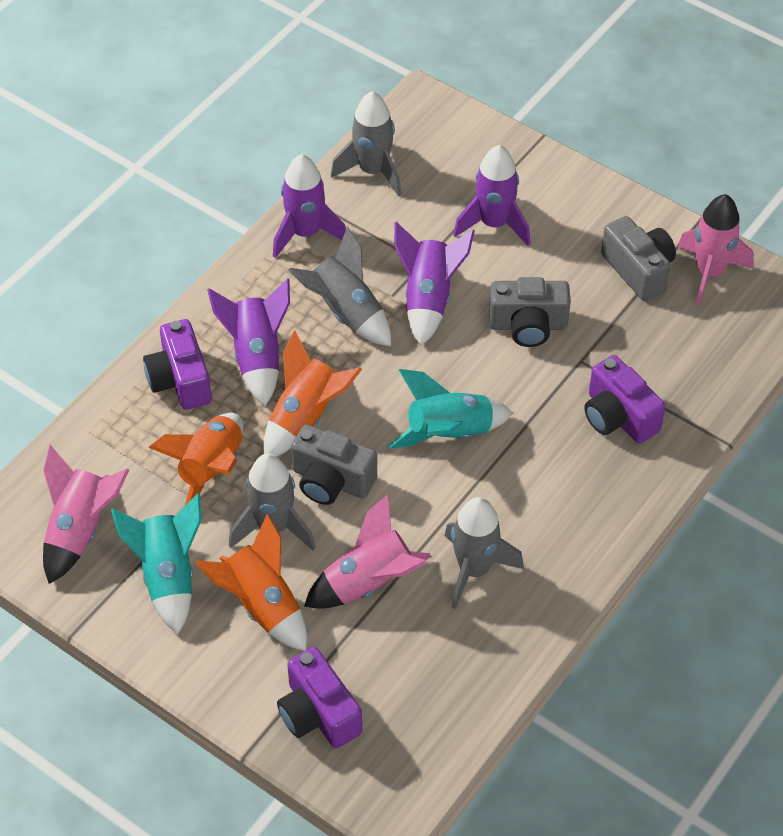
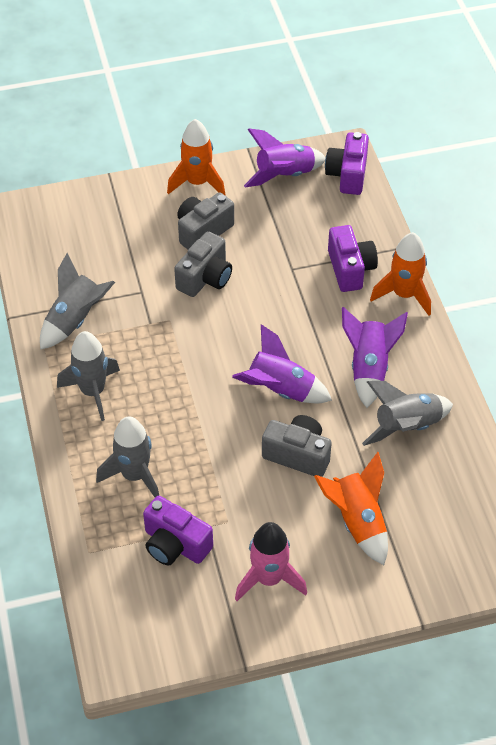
pink rocket: [43,445,130,584] [304,494,431,609] [677,194,754,305] = 3 -> [235,522,307,601] = 1
purple rocket: [207,278,290,406] [273,154,346,258] [394,222,475,346] [453,145,530,246] = 4 -> [232,324,332,403] [244,128,326,187] [342,307,408,408] = 3
turquoise rocket: [111,494,201,634] [388,369,512,449] = 2 -> none = 0

